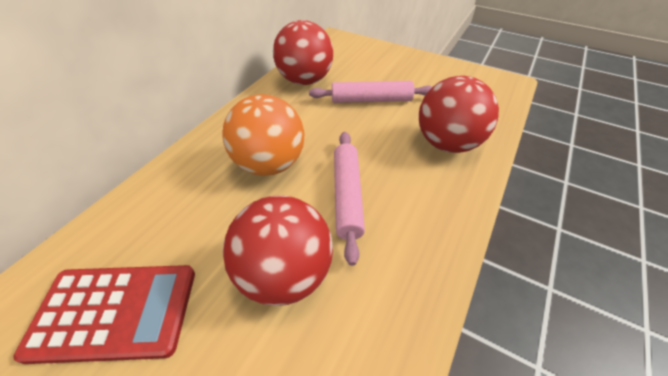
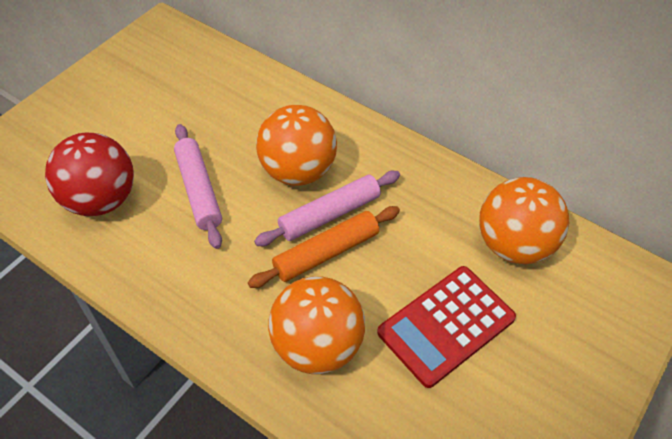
orange ball: [222,94,305,176] = 1 -> [256,105,337,186] [268,276,365,374] [479,177,569,264] = 3
orange rolling pin: none = 0 -> [248,206,400,288] = 1
red ball: [223,195,333,306] [273,20,333,85] [419,76,499,153] = 3 -> [45,133,134,216] = 1

